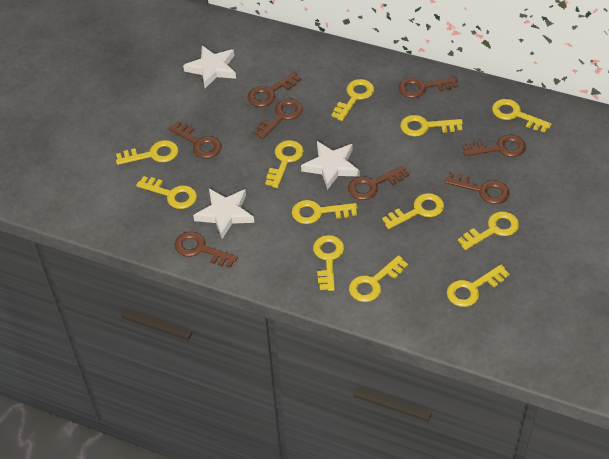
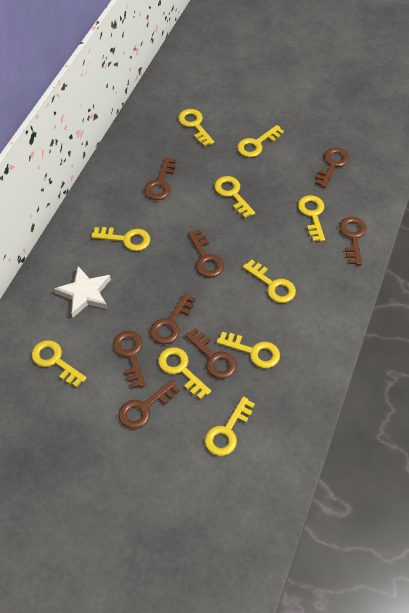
white star: [183,45,236,88] [193,189,254,239] [301,141,360,190] = 3 -> [54,266,111,318] = 1
yellow key: [116,140,178,165] [136,176,197,209] [265,140,304,188] [292,200,358,224] [313,235,344,291] [332,79,374,121] [349,255,408,302] [382,193,444,229] [400,115,463,137] [447,264,510,307] [458,211,519,250] [492,99,552,133] = 12 -> [31,340,87,388] [91,227,150,251] [158,347,211,399] [178,109,214,146] [205,396,255,456] [214,176,255,218] [217,332,280,368] [237,125,284,157] [243,260,296,303] [298,195,325,242] = 10

